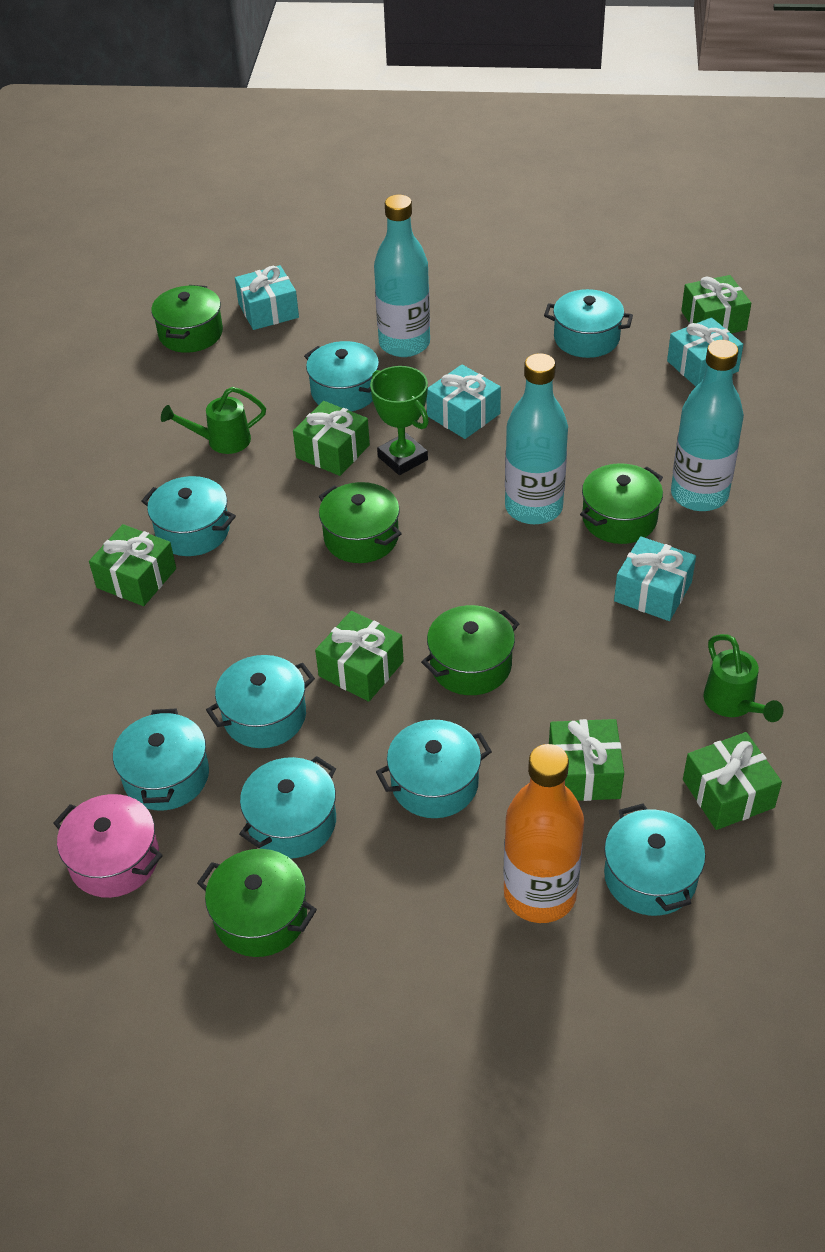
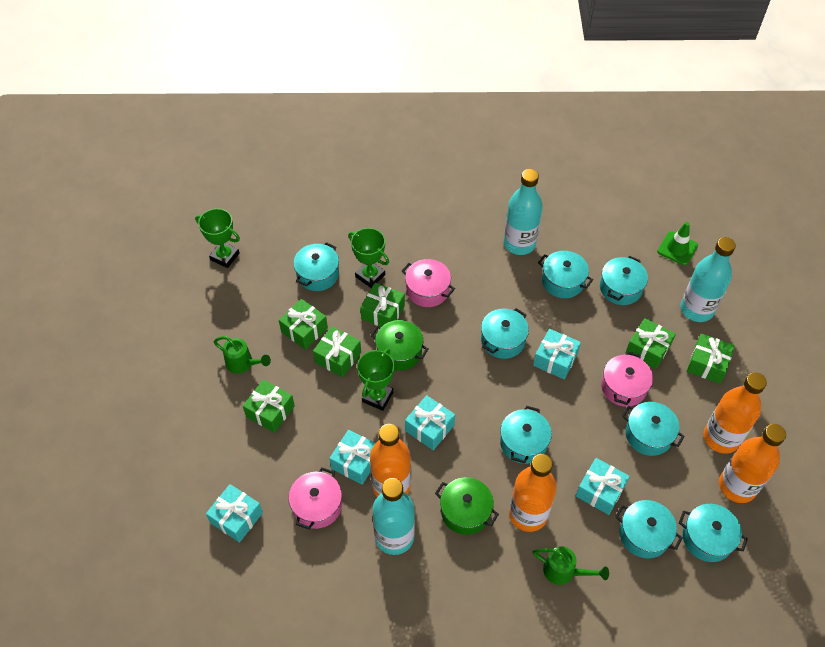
green pot: [151,285,223,353] [197,849,317,957] [319,482,402,563] [421,605,520,695] [580,463,663,544] = 5 -> [370,320,428,371] [435,477,499,535] = 2
green traffic cone: none = 0 -> [657,222,698,265] = 1
green trophy: [370,366,429,475] = 1 -> [195,208,240,268] [348,228,389,288] [357,348,395,411] = 3
orange bottle: [503,744,584,923] = 1 -> [370,424,411,497] [509,454,557,532] [703,372,767,454] [719,424,786,503] = 4
pink pot: [53,794,163,898] = 1 -> [289,468,342,529] [402,259,455,307] [601,352,653,407] = 3
turquoise gift: [235,265,299,330] [426,365,501,439] [614,536,696,621] [667,317,743,386] = 4 -> [206,484,263,543] [329,430,375,485] [405,395,455,450] [533,329,581,379] [576,458,630,515] = 5

